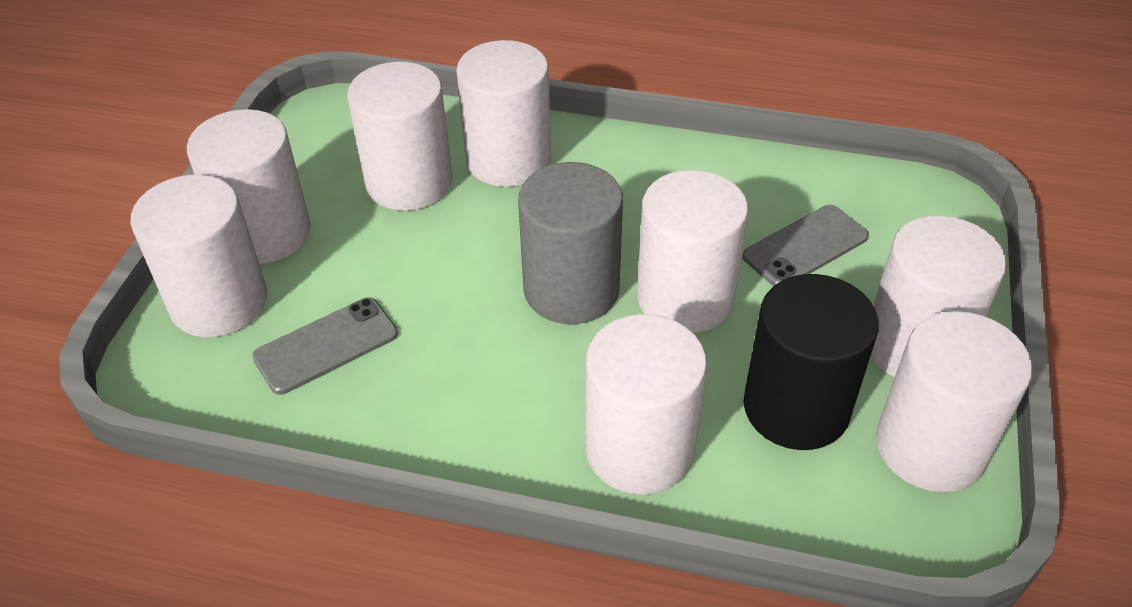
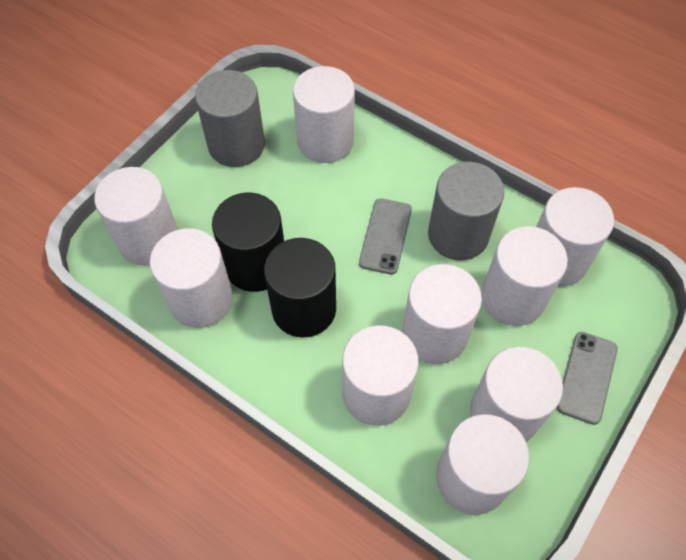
black cylinder: [743,274,879,450] = 1 -> [212,193,284,292] [264,238,336,338] = 2
grey cylinder: [518,162,623,324] = 1 -> [195,70,265,167] [428,162,504,261] = 2
white cylinder: [130,175,267,337] [187,109,311,264] [348,62,453,211] [456,40,551,187] [585,314,707,495] [637,170,748,333] [871,215,1007,377] [876,311,1033,492] = 8 -> [94,167,178,266] [150,228,233,328] [293,66,355,163] [342,325,419,426] [402,264,482,364] [436,414,529,515] [470,347,563,442] [481,226,568,326] [536,187,614,287] = 9

